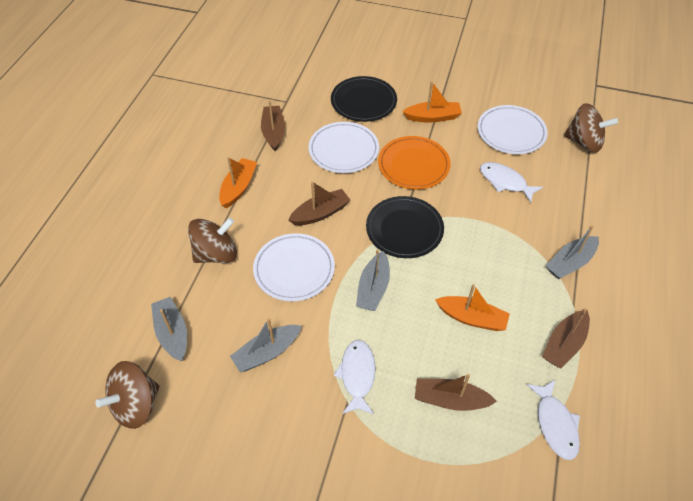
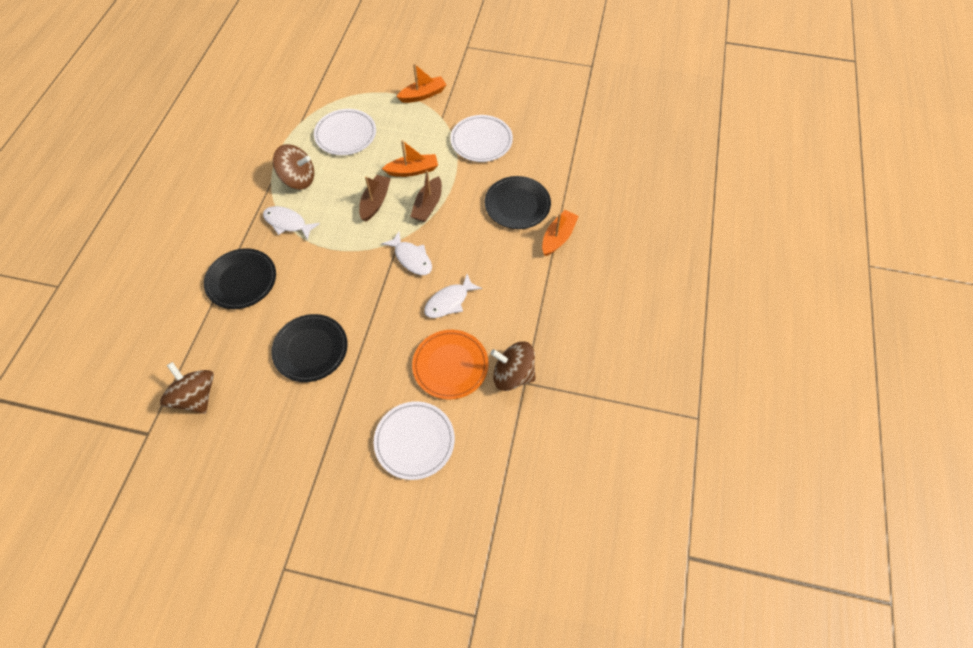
black plate: [331,76,397,122] [366,196,444,258] = 2 -> [204,248,276,309] [271,314,348,382] [485,176,551,229] = 3
brown boat: [261,101,285,151] [288,181,351,225] [415,374,497,411] [542,308,590,369] = 4 -> [359,175,391,222] [410,170,442,222] = 2
grey boat: [151,297,187,361] [230,318,302,372] [356,249,390,311] [546,225,599,279] = 4 -> none = 0

